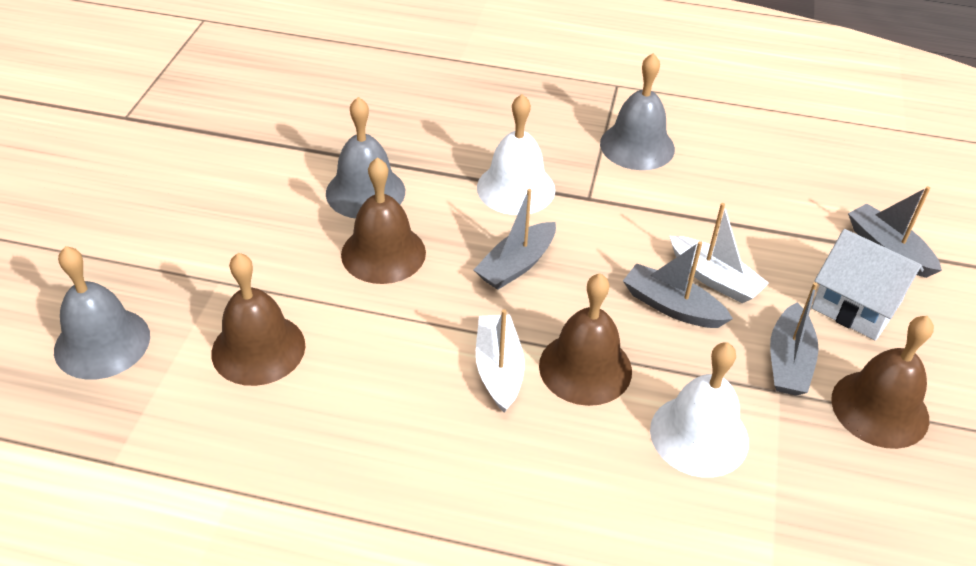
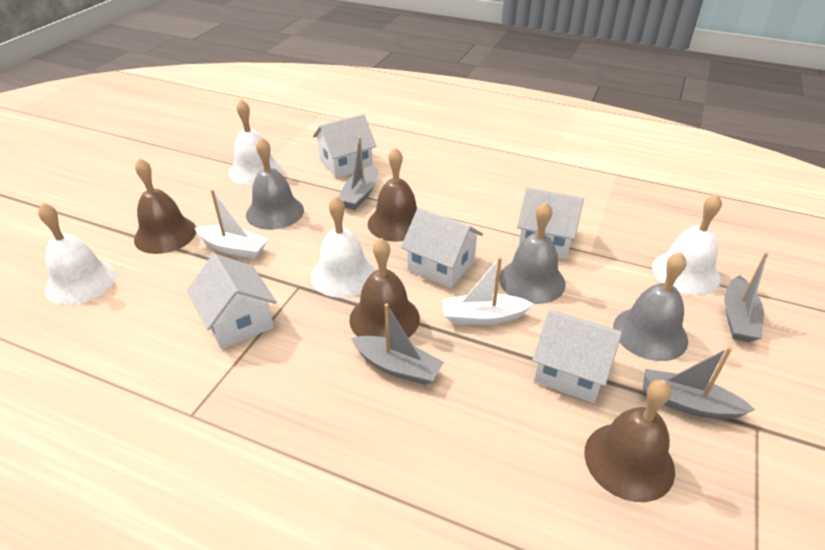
white bell: [477,94,555,215] [650,342,749,477] = 2 -> [38,203,116,305] [229,99,282,185] [311,196,376,298] [652,194,722,295] = 4
white house: [811,229,924,341] = 1 -> [187,254,277,349] [313,114,377,178] [401,208,483,288] [517,187,584,259] [532,310,622,403] = 5

